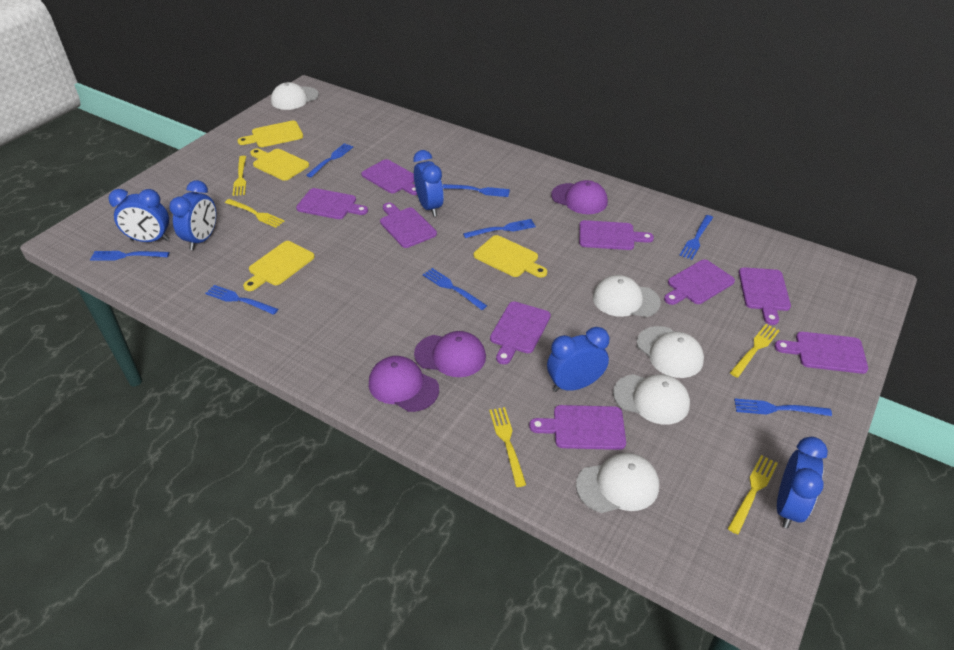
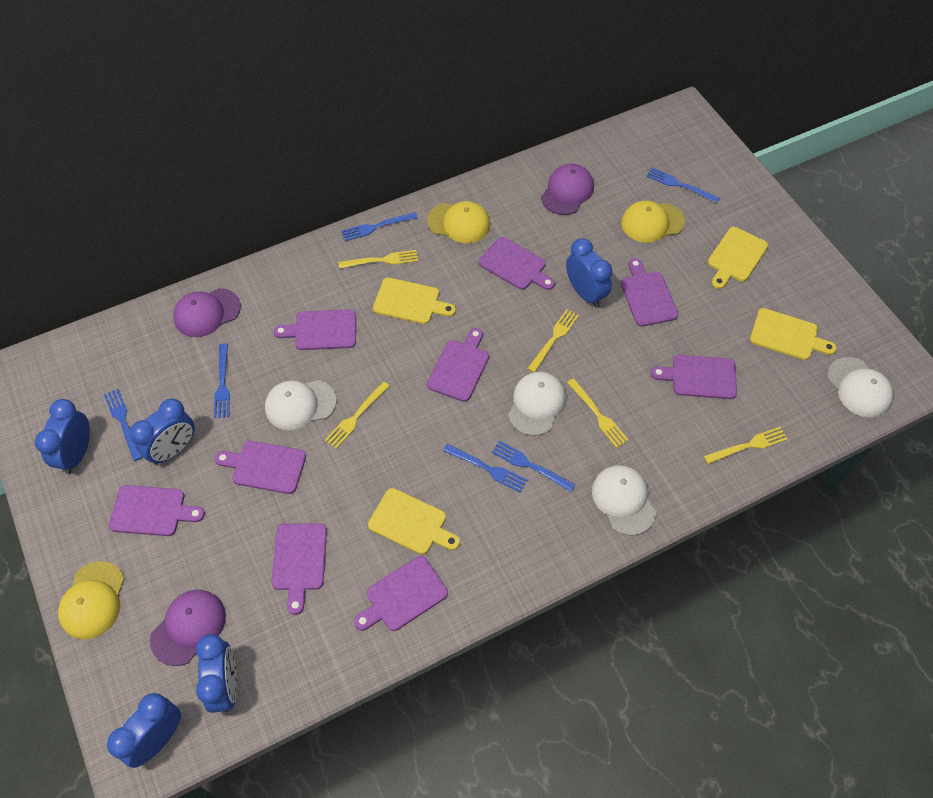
blue fork: [90,251,169,261] [205,285,278,315] [306,143,353,178] [423,268,487,310] [443,184,510,197] [463,219,536,238] [679,215,713,260] [734,399,832,416] = 8 -> [104,389,143,461] [214,343,230,418] [341,212,418,241] [443,444,527,493] [492,440,575,492] [646,167,719,203] = 6
white cap: [271,82,319,110] [576,453,659,513] [593,275,661,317] [613,374,690,425] [637,326,704,378] = 5 -> [265,380,337,430] [508,372,566,436] [592,465,656,536] [827,357,893,417] = 4
yellow cap: none = 0 -> [58,561,124,639] [427,201,490,243] [621,200,685,243] = 3

